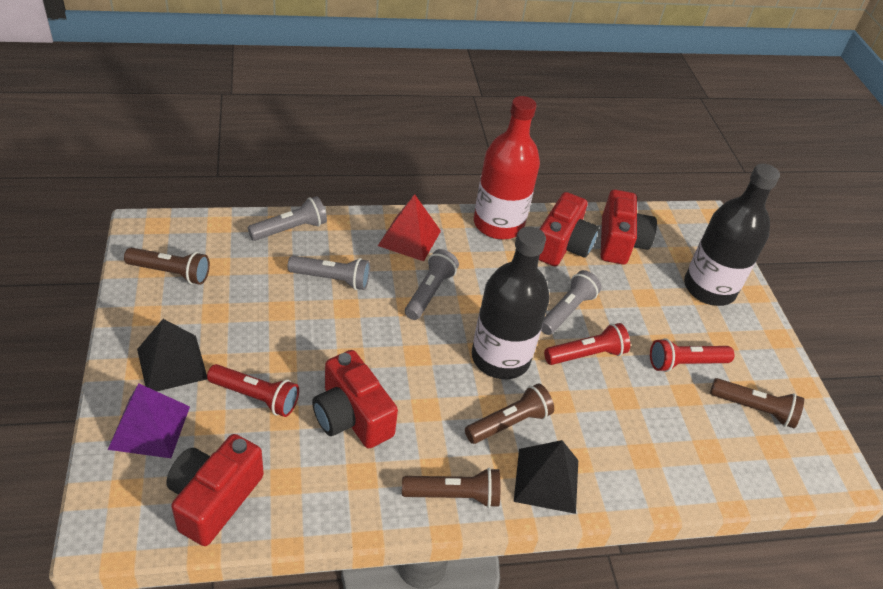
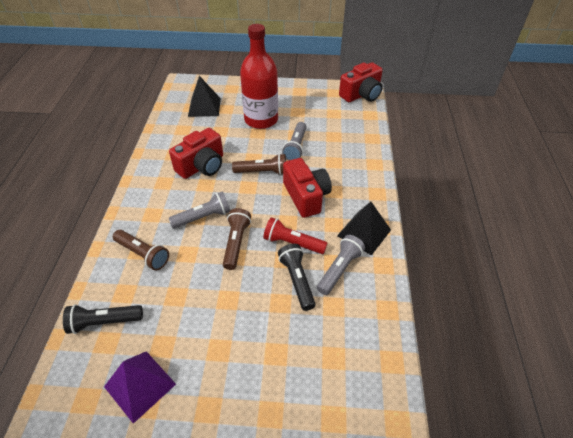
black bottle: [472,226,550,379] [684,164,780,306] = 2 -> none = 0
black flashlight: none = 0 -> [63,304,143,334] [278,244,316,311] = 2
brown flashlight: [124,248,210,285] [402,468,500,508] [465,383,554,444] [710,378,804,428] = 4 -> [113,230,169,271] [223,208,251,270] [232,154,286,175] = 3
grey flashlight: [248,196,327,241] [287,256,370,290] [405,249,459,320] [541,270,601,335] = 4 -> [169,192,230,229] [282,122,306,160] [317,235,365,295] = 3
red camera: [166,434,264,546] [312,350,398,448] [539,192,599,266] [601,189,657,265] = 4 -> [169,128,223,179] [283,158,332,218] [339,62,383,102] = 3
red flashlight: [207,364,299,417] [544,323,630,365] [650,338,734,372] = 3 -> [263,217,327,254] = 1
red pyramid: [378,194,441,261] = 1 -> none = 0

